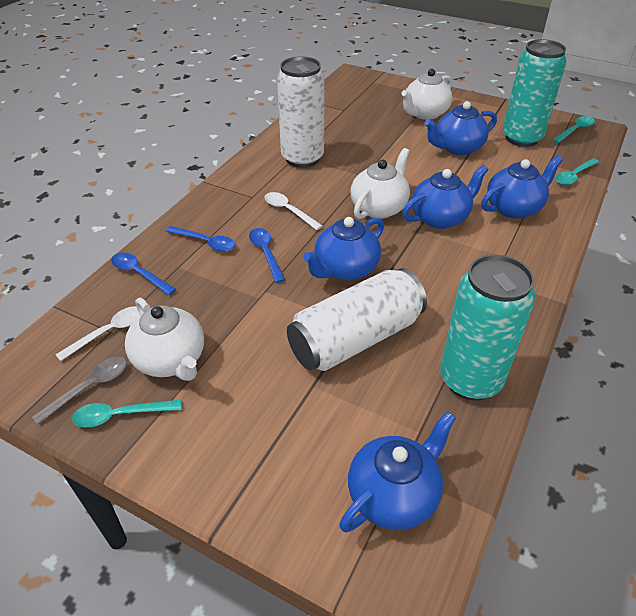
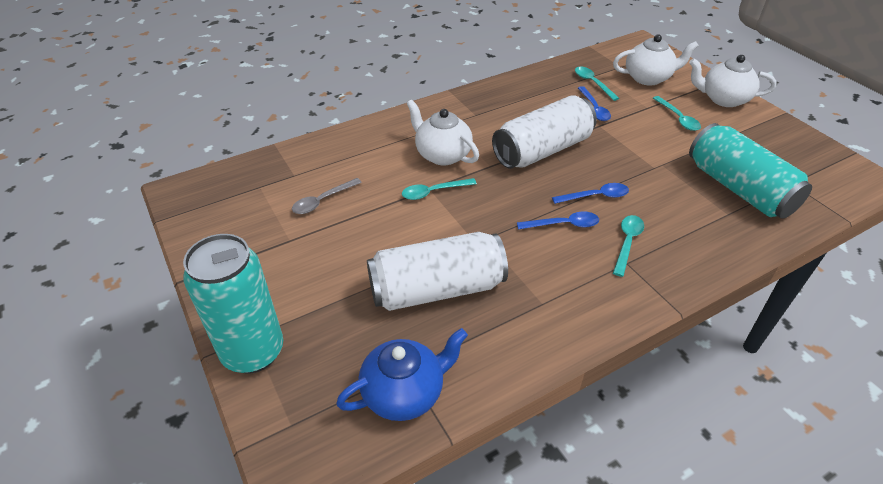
blue teapot: [303,217,384,280] [339,411,456,533] [402,165,489,229] [425,101,497,155] [481,156,563,219] = 5 -> [336,328,468,421] = 1
turquoise spoon: [72,400,181,427] [553,116,595,143] [555,158,599,185] = 3 -> [402,178,477,200] [575,66,619,101] [613,215,644,277] [653,96,701,131] = 4
white spoon: [55,306,140,361] [265,192,322,230] = 2 -> none = 0

